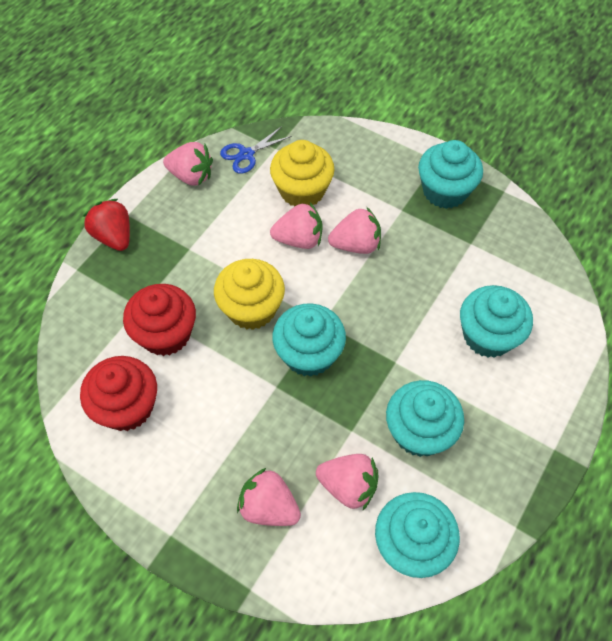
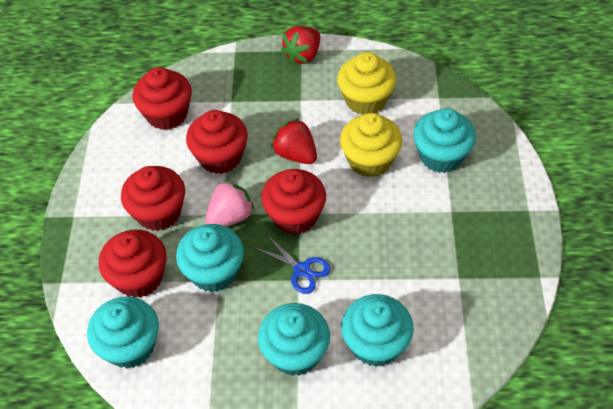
pink strawberry: [163,142,213,186] [237,468,301,526] [270,203,322,249] [316,454,378,510] [328,207,381,254] = 5 -> [205,180,255,227] = 1
red cupcake: [80,356,157,431] [123,284,196,356] = 2 -> [99,230,167,298] [121,166,185,231] [132,67,192,130] [186,110,248,174] [261,169,326,235] = 5
red strawberry: [83,199,130,251] = 1 -> [271,118,317,164] [281,26,320,64] = 2

